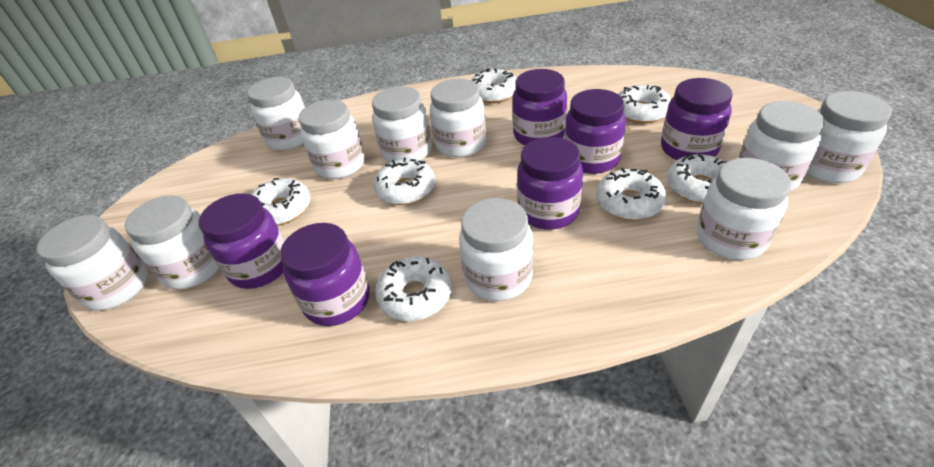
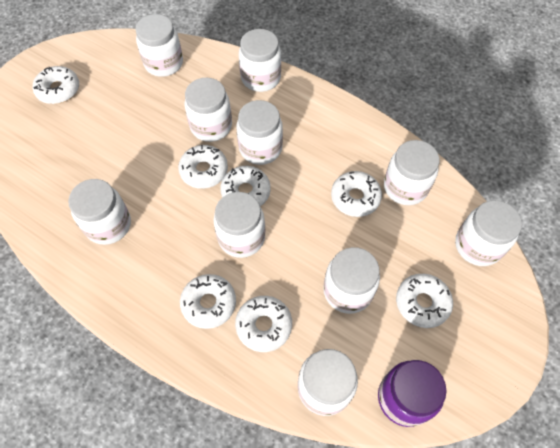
purple jar: [199,193,285,289] [280,223,370,326] [512,69,567,145] [517,137,583,230] [564,89,626,174] [661,78,733,160] = 6 -> [378,360,446,427] = 1

